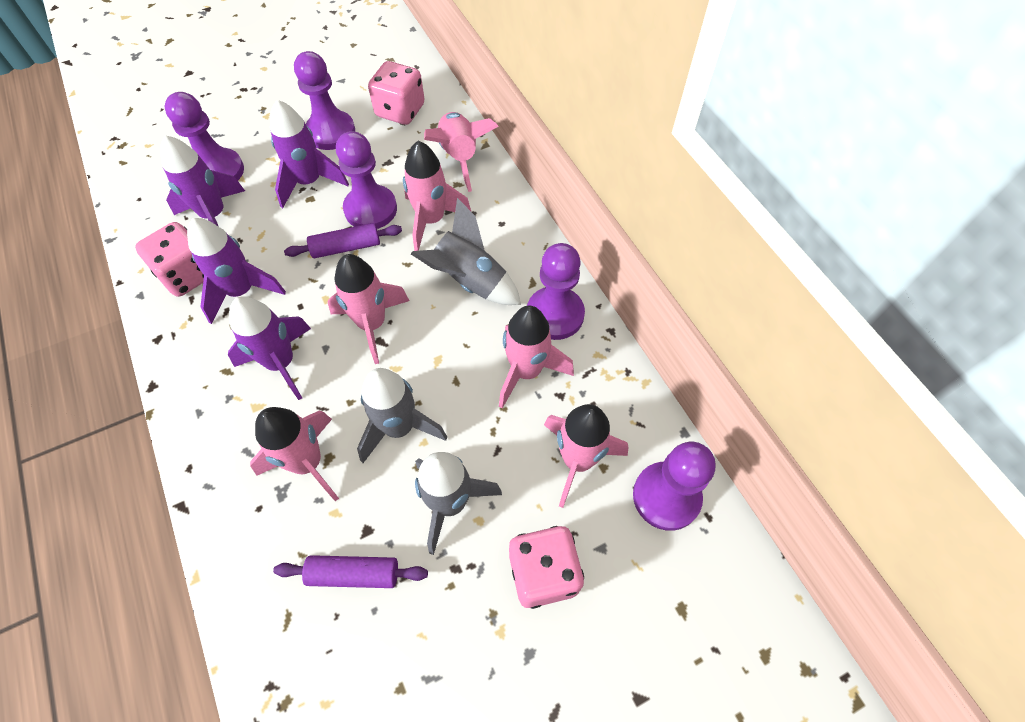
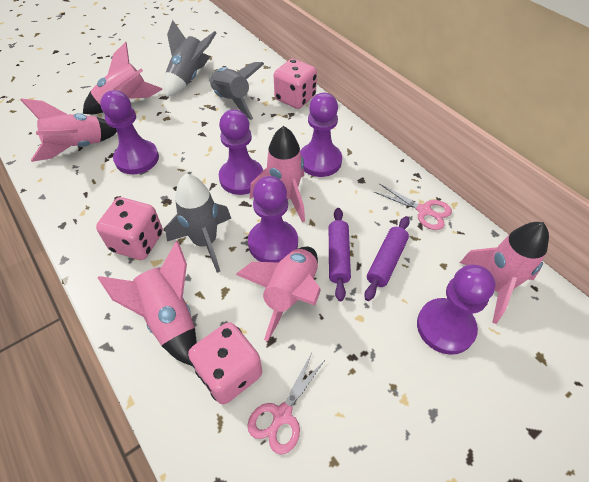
pink scissors: none = 0 -> [247,353,326,455] [374,184,452,230] = 2
purple rocket: [160,135,245,227] [187,218,286,324] [228,296,311,400] [270,100,349,208] = 4 -> none = 0

